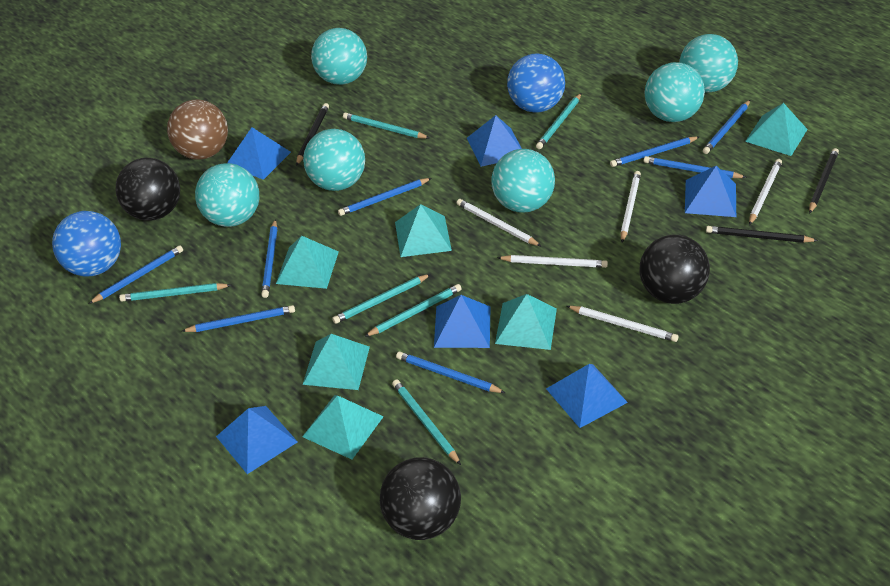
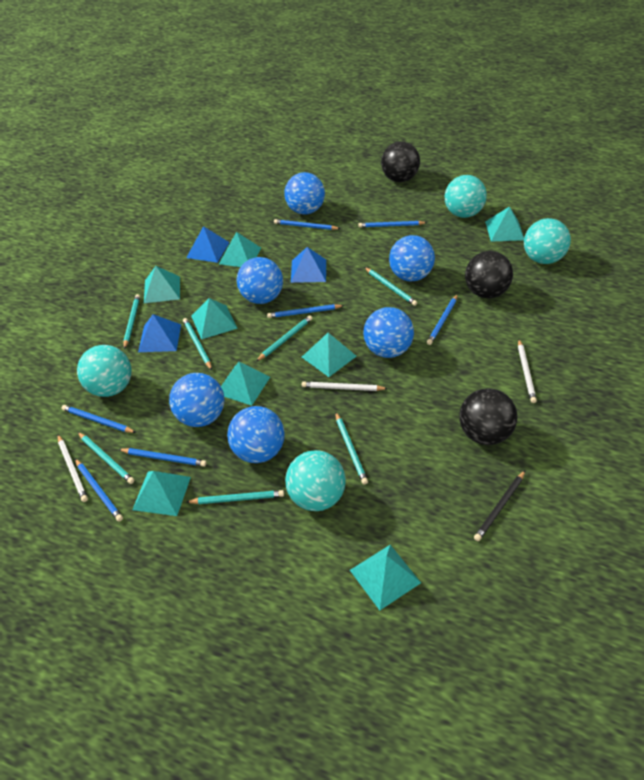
black pencil: [296,103,329,166] [706,226,818,243] [809,148,839,214] = 3 -> [474,471,525,541] = 1
blue ball: [52,211,121,276] [507,54,565,113] = 2 -> [169,373,225,427] [227,406,285,463] [237,257,283,304] [284,172,325,215] [363,307,414,358] [389,235,435,281] = 6
blue pencil: [89,245,183,304] [181,305,295,332] [261,219,277,298] [338,178,432,216] [396,352,505,393] [610,137,699,167] [644,156,747,178] [703,100,750,154] = 8 -> [62,405,136,433] [75,459,123,522] [118,448,206,467] [267,304,344,318] [274,219,341,230] [358,221,427,228] [427,294,458,345] = 7
blue pyramid: [216,406,298,474] [227,127,291,180] [434,295,491,348] [467,115,522,167] [546,364,628,428] [685,166,736,217] = 6 -> [138,314,181,352] [186,226,230,263] [291,247,326,283] = 3
brown ball: [167,99,228,160] = 1 -> none = 0
turquoise ball: [195,163,259,227] [303,129,365,191] [311,28,367,85] [491,149,555,213] [645,62,705,122] [679,34,738,93] = 6 -> [77,345,131,397] [285,450,346,511] [445,175,487,218] [524,218,571,264] = 4
turquoise pencil: [119,283,231,302] [332,274,431,324] [343,113,430,139] [364,284,462,337] [392,379,461,465] [536,93,582,149] = 6 -> [78,432,134,484] [124,294,140,349] [183,318,212,370] [187,490,284,504] [256,315,312,361] [335,412,368,484] [364,267,417,306] = 7
turquoise pyramid: [276,236,339,289] [302,395,384,459] [303,334,370,390] [395,204,452,257] [495,294,557,350] [745,103,808,156] = 6 -> [132,471,191,516] [144,266,180,303] [192,298,238,339] [219,232,261,267] [221,362,270,406] [302,333,357,377] [350,545,421,610] [485,206,524,242] = 8
white pencil: [457,199,542,247] [497,255,608,268] [567,306,679,342] [620,171,641,242] [749,159,782,225] = 5 -> [58,435,88,502] [302,382,388,391] [518,340,537,403] = 3

